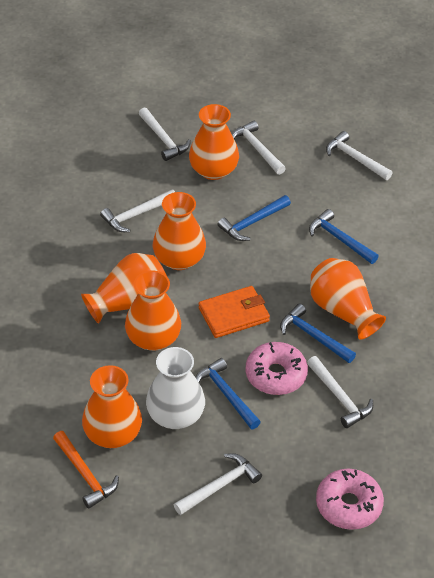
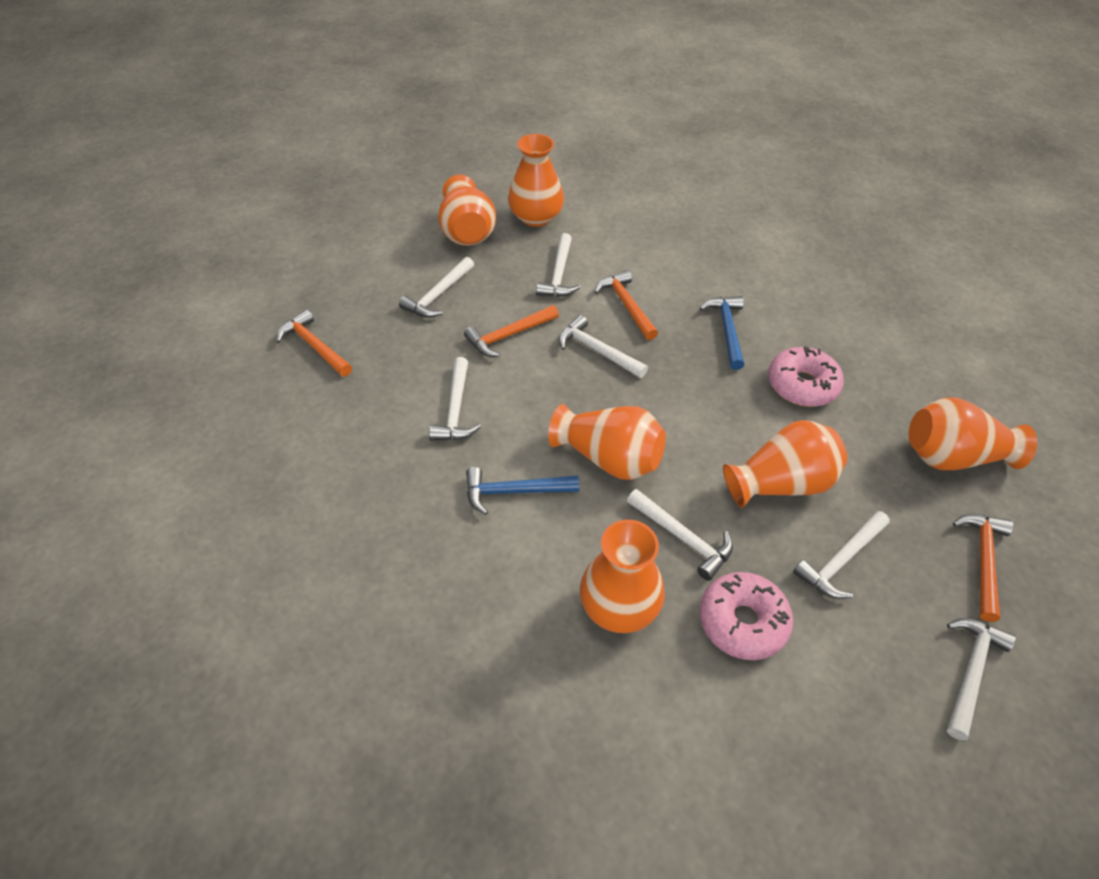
blue hammer: [195,358,261,429] [217,195,291,241] [280,304,356,363] [309,209,379,264] = 4 -> [466,467,579,515] [700,296,744,370] = 2
orange hammer: [53,431,119,509] = 1 -> [276,310,352,377] [464,305,559,357] [595,270,658,340] [953,514,1013,622] = 4
orange wallet: [199,286,270,338] = 1 -> none = 0
white hammer: [100,189,175,232] [139,107,191,161] [174,453,262,515] [232,121,286,175] [307,356,373,428] [326,131,393,180] = 6 -> [399,257,474,318] [429,357,481,440] [536,233,580,297] [559,315,648,378] [627,489,733,581] [793,511,890,599] [947,618,1016,741] = 7
white vase: [146,347,205,429] = 1 -> none = 0

